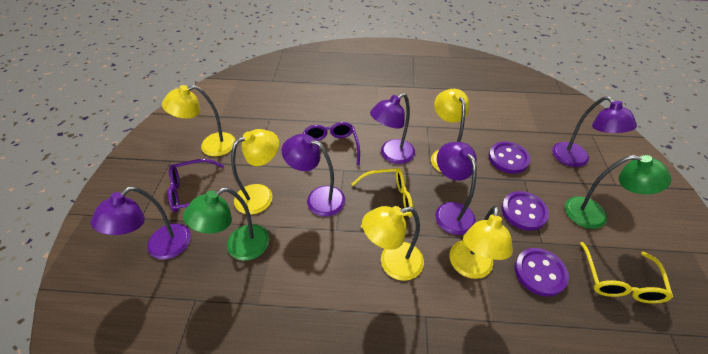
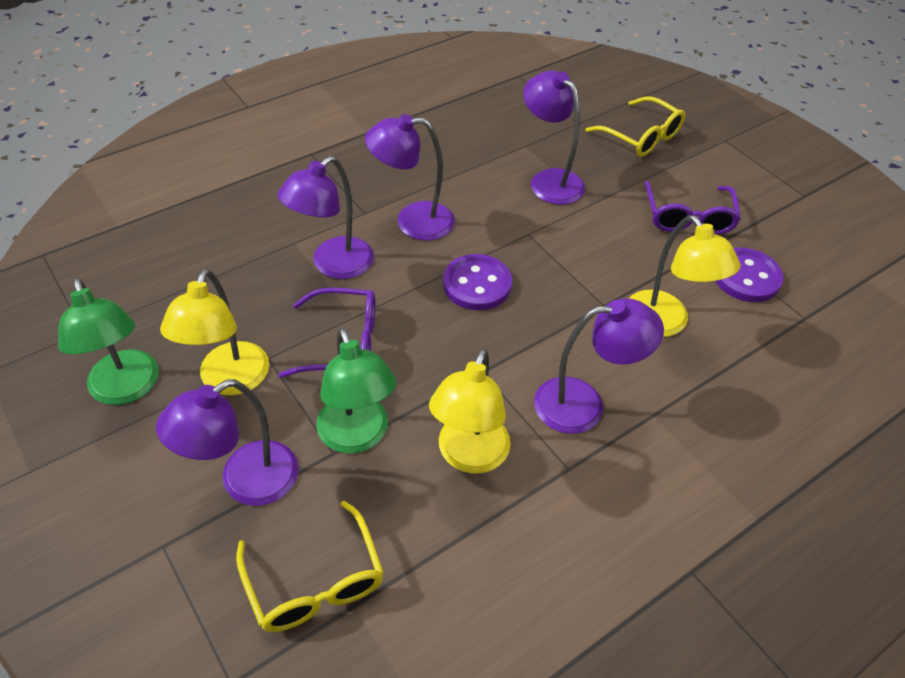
purple button: [488,142,531,174] [501,191,549,231] [515,248,569,297] = 3 -> [443,254,512,310] [715,248,784,302] = 2
yellow lamp: [162,85,236,156] [231,129,279,214] [362,206,424,281] [431,89,469,173] [450,206,513,279] = 5 -> [160,269,269,395] [429,348,511,474] [629,215,740,337] = 3

